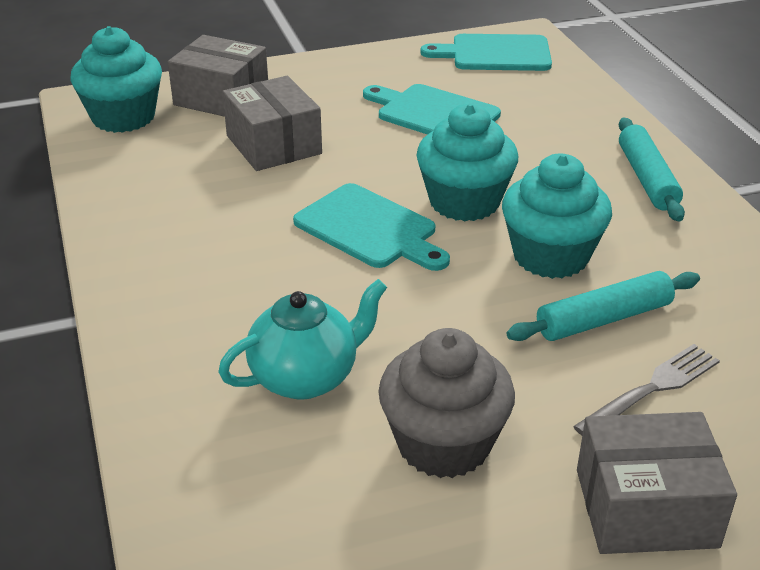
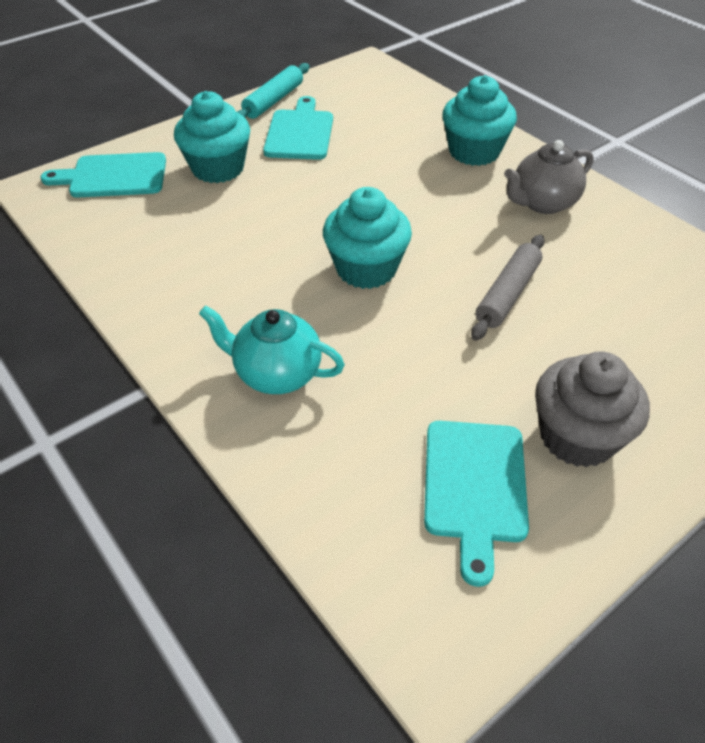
grey box: [168,35,268,117] [222,76,322,171] [577,412,737,554] = 3 -> none = 0
grey fork: [573,344,720,435] = 1 -> none = 0
grey rolling pin: none = 0 -> [471,235,545,341] = 1
grey teapot: none = 0 -> [504,140,593,214] = 1
turquoise rolling pin: [506,271,700,341] [619,117,685,221] = 2 -> [237,63,309,119] = 1

